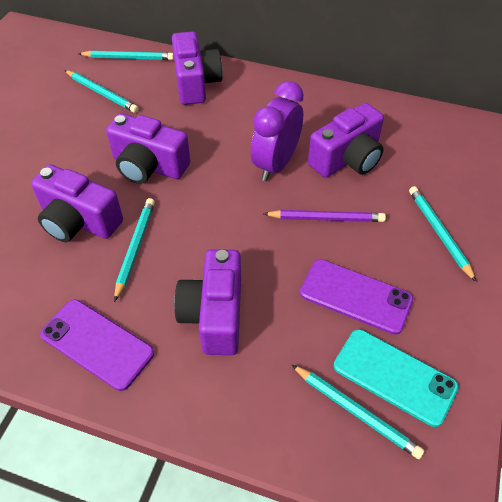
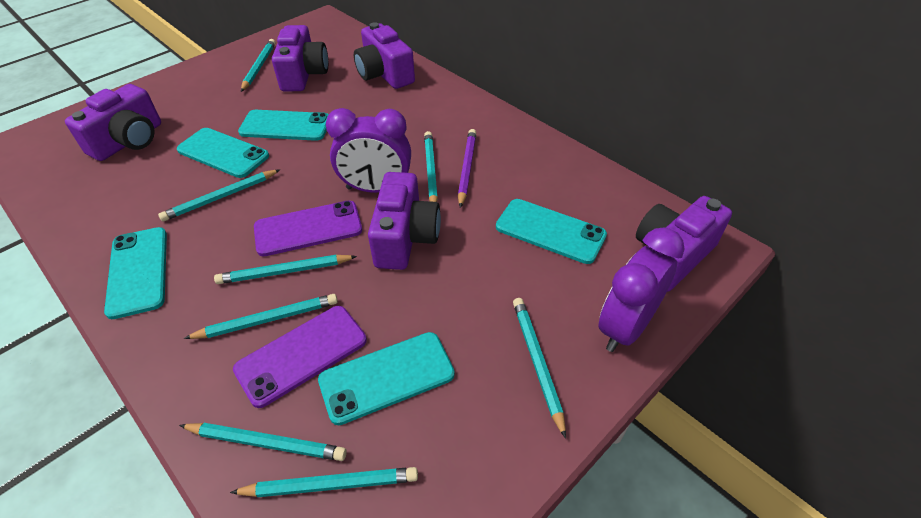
purple clock: [251,81,304,181] = 1 -> [326,108,411,193] [598,227,684,352] = 2
turquoise pencil: [65,70,139,113] [78,51,174,60] [114,198,155,302] [292,365,425,459] [409,186,476,282] = 5 -> [158,169,280,222] [179,423,347,461] [184,294,338,339] [214,254,357,284] [230,467,418,497] [241,39,276,92] [424,131,438,202] [513,298,566,439] = 8
turquoise phone: [334,329,459,427] = 1 -> [104,227,167,319] [177,128,269,178] [238,110,329,141] [318,332,455,425] [496,199,607,264] = 5

